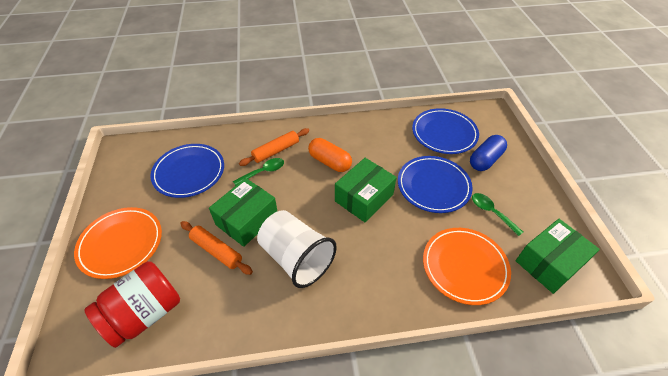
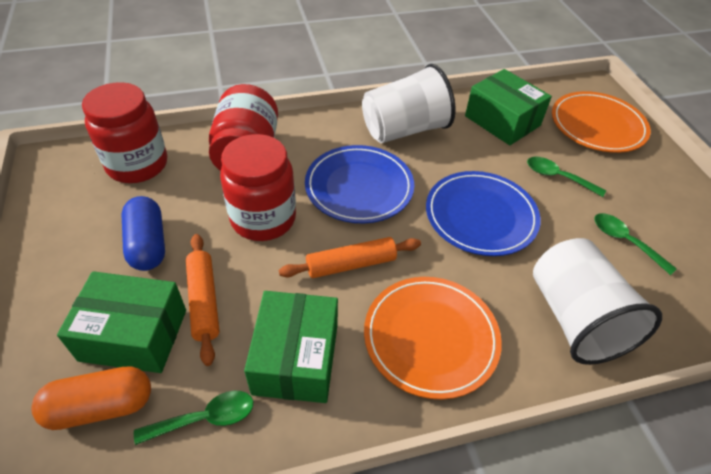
blue plate: [151,144,224,198] [398,156,473,213] [412,108,479,154] = 3 -> [305,145,414,223] [426,171,541,256] = 2
green spoon: [233,158,284,186] [472,193,523,236] = 2 -> [134,391,253,445] [527,157,606,197] [594,213,677,275] = 3
red jar: [84,261,180,348] = 1 -> [82,82,167,183] [209,84,278,171] [220,134,296,241] = 3
white cup: [257,210,337,288] = 1 -> [362,64,456,143] [533,238,662,365] = 2

